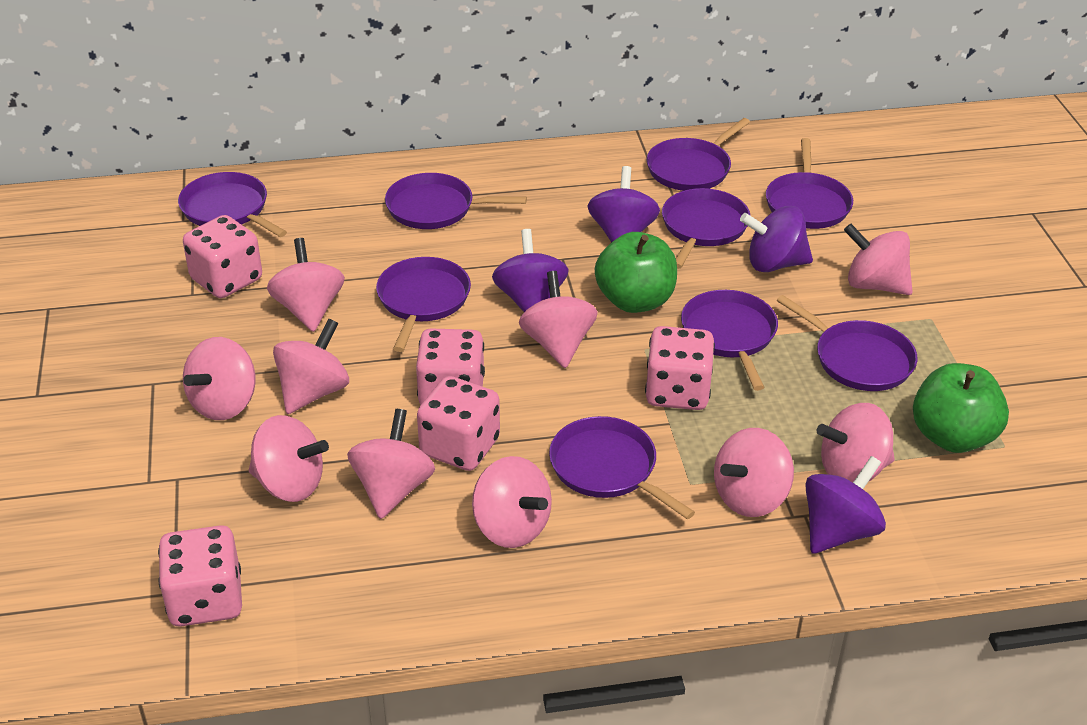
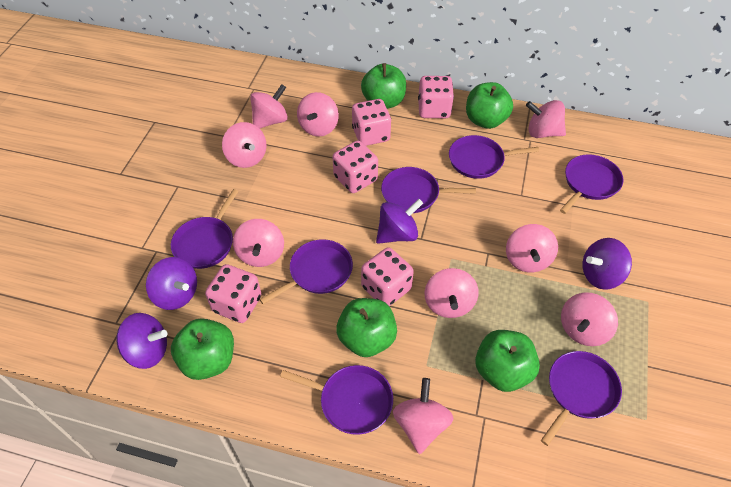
green apple: [595,232,677,313] [913,363,1009,453] = 2 -> [171,318,234,380] [336,298,397,357] [361,63,406,109] [466,82,513,129] [475,330,540,392] = 5
pink spinning top: [183,337,256,420] [249,415,329,502] [267,238,345,332] [273,319,349,414] [347,409,435,519] [472,456,552,548] [519,271,598,368] [714,428,794,517] [817,403,895,482] [844,224,913,295] = 10 -> [222,122,267,168] [233,219,284,267] [250,84,288,128] [297,92,339,137] [393,378,454,454] [424,268,479,318] [506,224,558,272] [526,100,566,138] [561,293,618,346] = 9
purple pan: [178,172,287,237] [376,257,471,352] [385,173,527,229] [549,416,695,519] [646,118,750,191] [662,188,750,269] [681,290,778,391] [766,138,853,229] [777,295,917,391] = 9 -> [171,189,239,269] [259,239,353,304] [280,365,393,435] [381,167,476,213] [449,135,539,179] [541,351,622,446] [560,154,623,214] = 7

